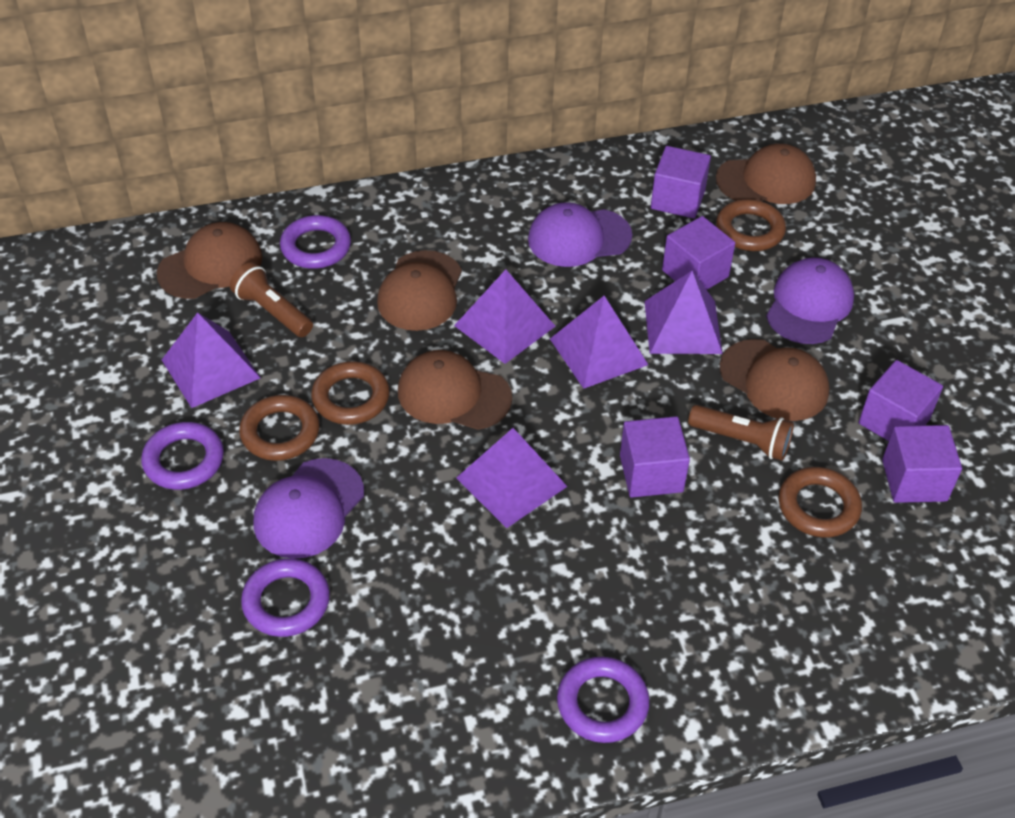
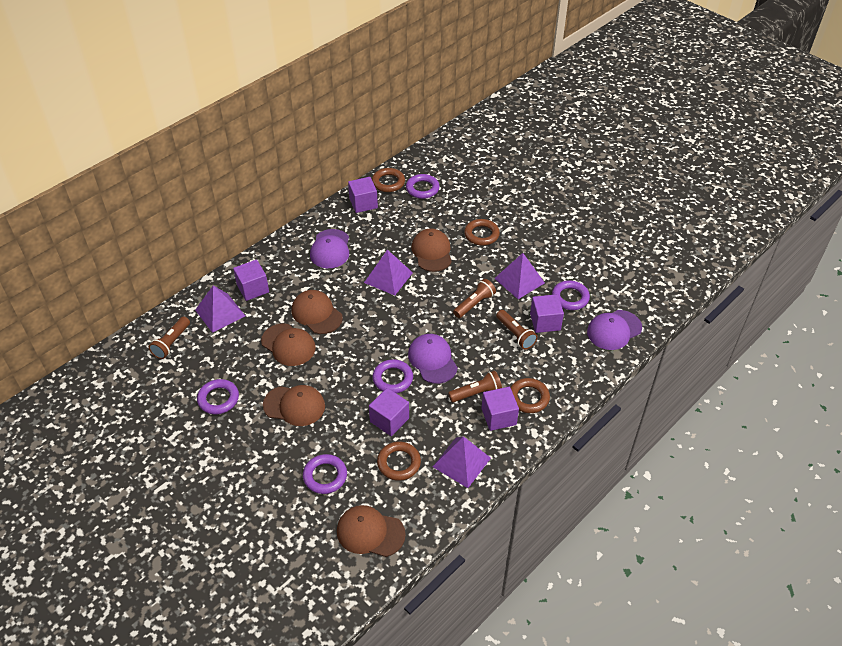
brown flashlight: [230,262,313,337] [688,405,794,461] = 2 -> [149,316,190,359] [448,371,502,402] [453,279,496,318] [496,310,538,350] = 4
purple pyramid: [162,312,260,408] [454,270,555,364] [456,428,568,528] [550,296,648,389] [645,271,723,354] = 5 -> [195,285,245,333] [364,250,413,295] [433,436,491,488] [494,253,545,299] = 4
purple ring: [141,422,224,490] [241,558,330,637] [280,215,351,269] [557,657,650,743] = 4 -> [197,379,239,414] [303,454,347,494] [372,359,413,393] [406,174,440,199] [552,280,590,310] = 5

